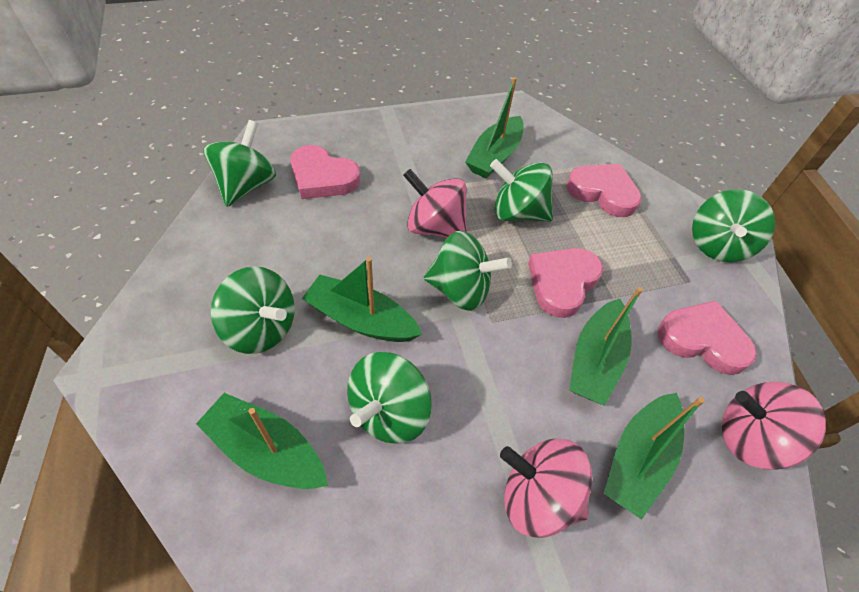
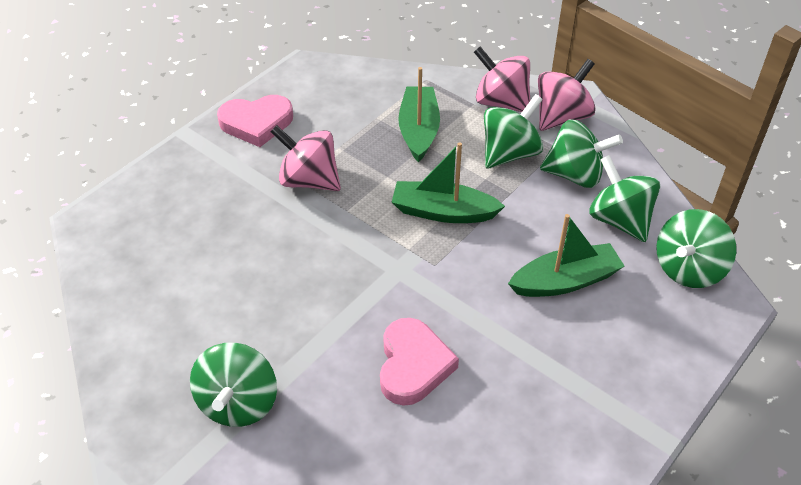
green boat: [196,393,328,489] [302,257,422,342] [465,77,524,178] [569,287,643,406] [603,393,705,520] = 5 -> [392,143,505,223] [398,67,440,162] [508,214,624,297] = 3
green spinning top: [203,120,276,207] [211,266,295,354] [347,352,432,444] [424,231,512,311] [490,159,553,222] [692,189,775,262] = 6 -> [190,343,277,427] [484,94,543,168] [540,119,623,188] [589,155,660,242] [656,209,736,288] = 5
pink heart: [290,145,360,199] [528,248,603,318] [567,164,642,217] [658,300,757,375] = 4 -> [217,95,293,147] [380,318,459,406] = 2

